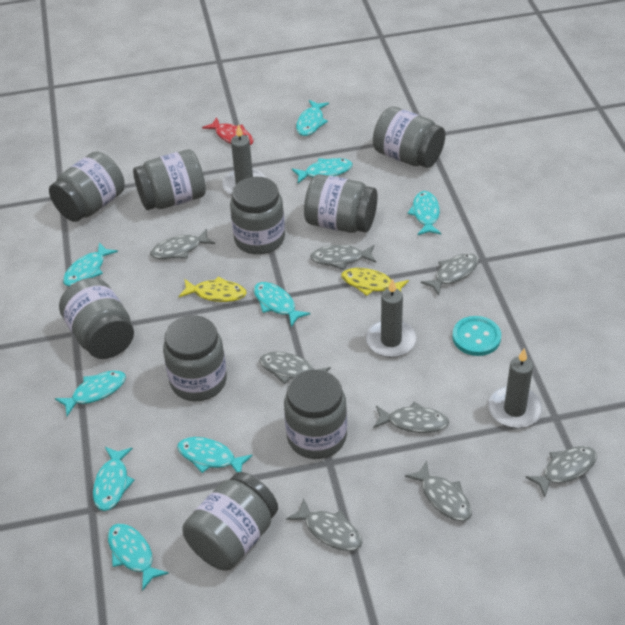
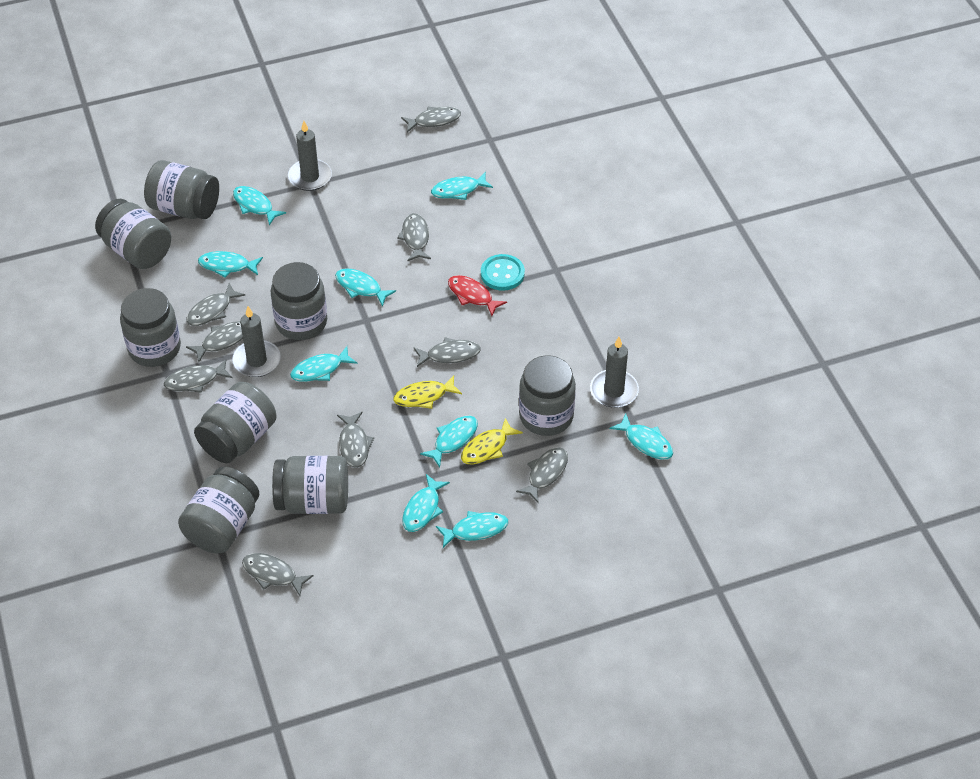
grey fish: [150,228,215,259] [260,352,331,384] [286,498,362,551] [310,245,376,270] [373,402,449,433] [405,461,472,521] [421,253,478,296] [525,446,597,497] = 8 -> [164,359,233,393] [186,283,245,326] [186,321,243,362] [242,553,314,596] [337,412,374,468] [397,213,431,261] [401,107,461,132] [413,337,481,367] [516,447,568,503] = 9
grey jar: [49,152,125,222] [59,278,134,359] [133,149,206,210] [163,315,227,401] [182,472,278,570] [230,177,285,255] [284,370,347,459] [304,174,377,233] [373,106,445,168] = 9 -> [95,199,171,269] [120,288,181,367] [144,160,219,219] [178,467,259,553] [194,382,277,463] [271,262,327,340] [272,456,348,514] [519,355,576,436] = 8

